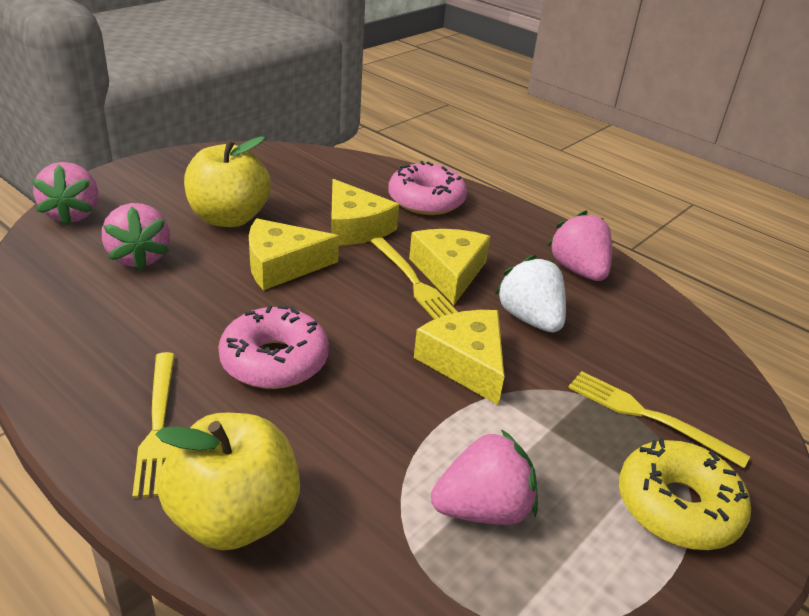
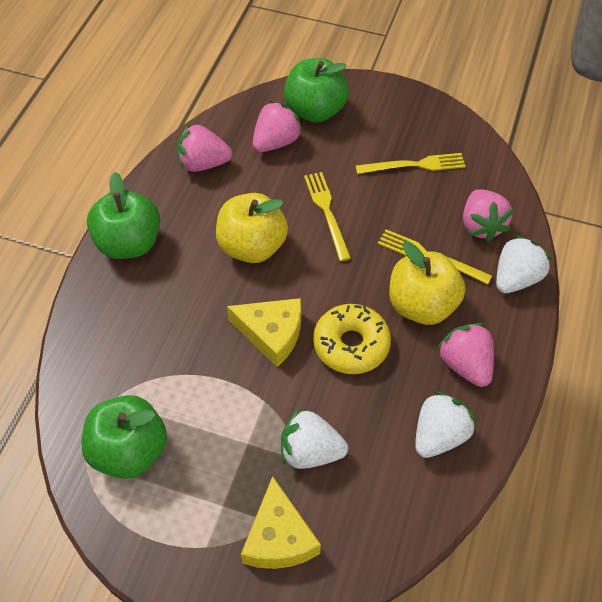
green apple: none = 0 -> [82,395,167,479] [87,172,160,259] [284,58,349,122] = 3
pink donut: [218,305,329,389] [388,161,467,215] = 2 -> none = 0
white strawberry: [495,255,566,332] = 1 -> [281,408,348,469] [415,391,476,458] [496,235,552,293] = 3
yellow cheese: [249,218,339,290] [331,179,399,245] [409,229,490,305] [414,310,505,405] = 4 -> [227,298,301,367] [241,476,321,569] = 2

